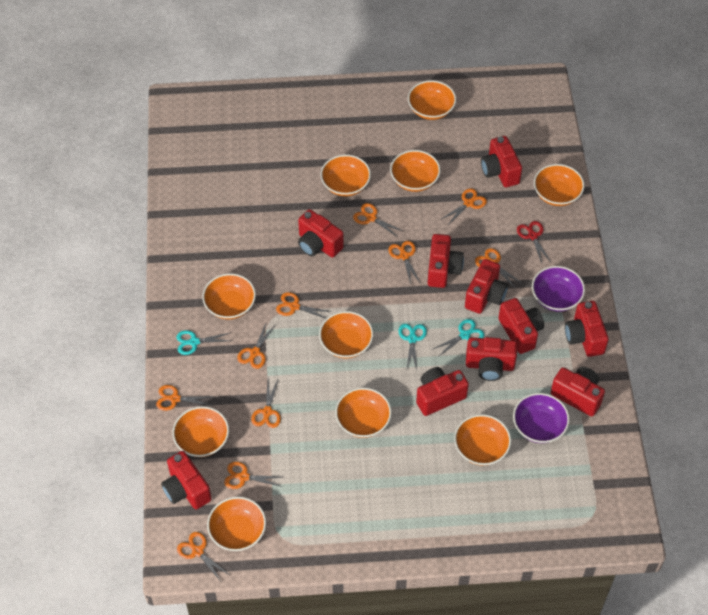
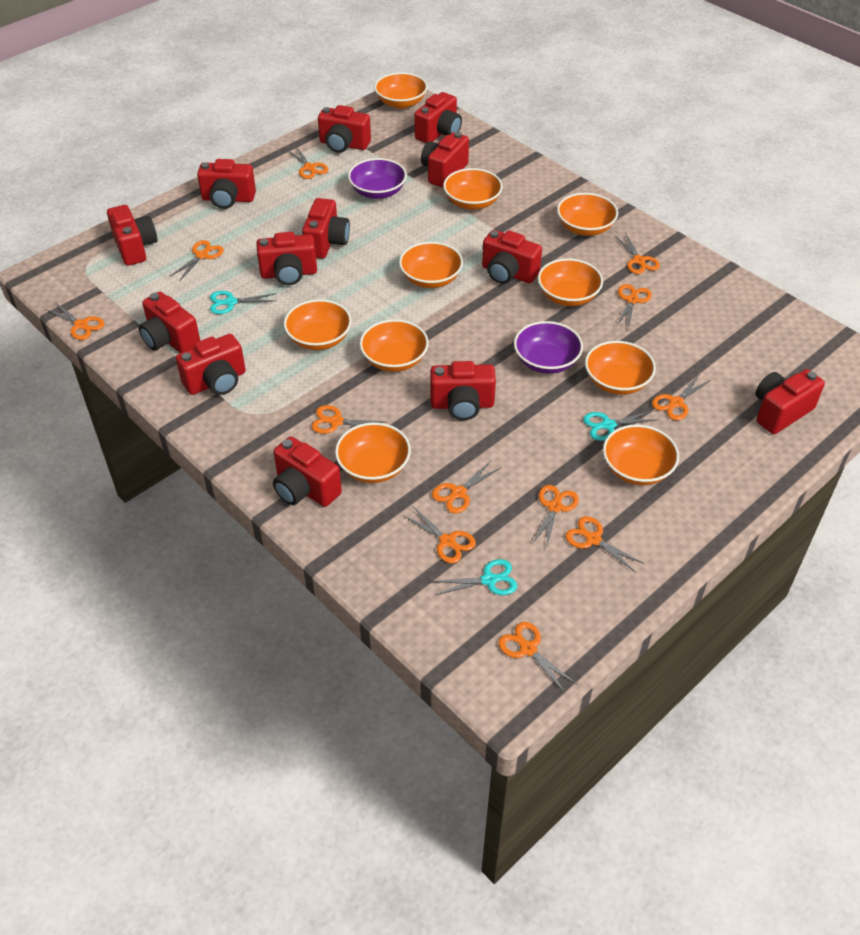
orange scissors: [156,385,214,411] [177,532,230,580] [224,462,282,489] [237,321,276,369] [251,380,281,428] [276,292,332,319] [353,203,402,236] [388,241,421,284] [440,188,487,226] [475,248,523,289] = 10 -> [45,302,104,340] [169,240,224,281] [286,146,328,179] [311,405,386,434] [402,506,476,563] [432,461,500,513] [498,622,577,694] [532,485,579,549] [565,516,645,573] [615,234,660,274] [616,284,652,329] [652,374,711,420] = 12
red camera: [161,451,212,510] [298,209,344,258] [416,367,469,416] [428,234,464,288] [465,259,508,314] [466,337,517,381] [481,136,522,187] [498,298,544,354] [551,367,605,416] [565,301,609,357] = 10 -> [107,205,158,266] [139,292,200,353] [176,334,246,395] [197,159,256,209] [256,232,317,285] [273,436,342,507] [302,198,350,259] [318,105,371,153] [414,92,462,143] [421,132,469,188] [430,361,496,420] [482,230,542,284] [755,369,825,434] = 13
red scissors: [517,221,551,263] = 1 -> none = 0

